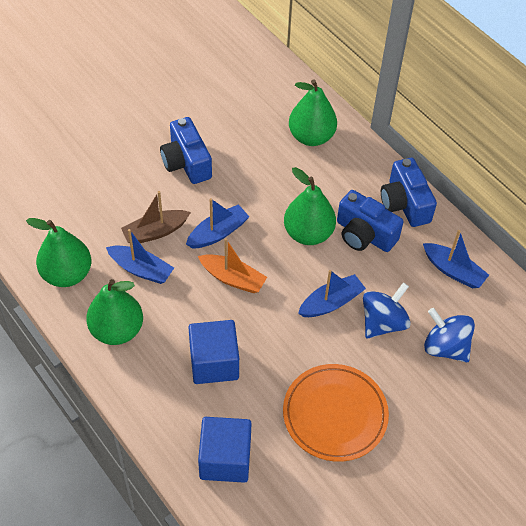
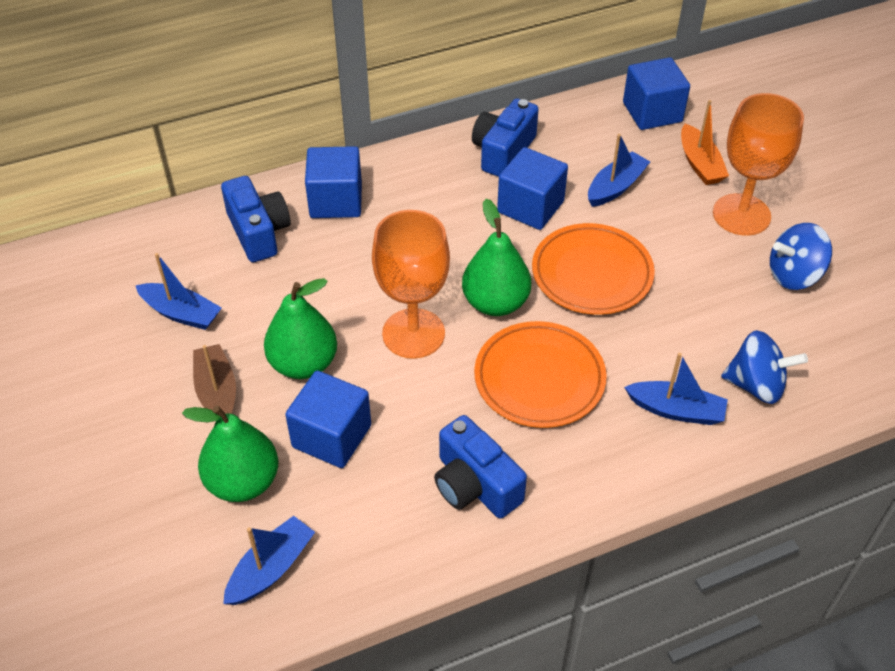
blue cube: [188,320,239,384] [198,417,252,483] = 2 -> [285,371,371,468] [305,146,362,218] [497,147,568,230] [623,57,690,130] = 4
green pear: [26,218,91,287] [86,279,143,345] [284,167,336,245] [289,80,337,146] = 4 -> [182,406,278,502] [264,278,337,379] [462,199,531,316] = 3
orange goblet: none = 0 -> [372,210,450,359] [713,93,804,236] = 2
orange plate: [283,364,389,462] = 1 -> [474,321,607,428] [532,223,655,315] = 2

